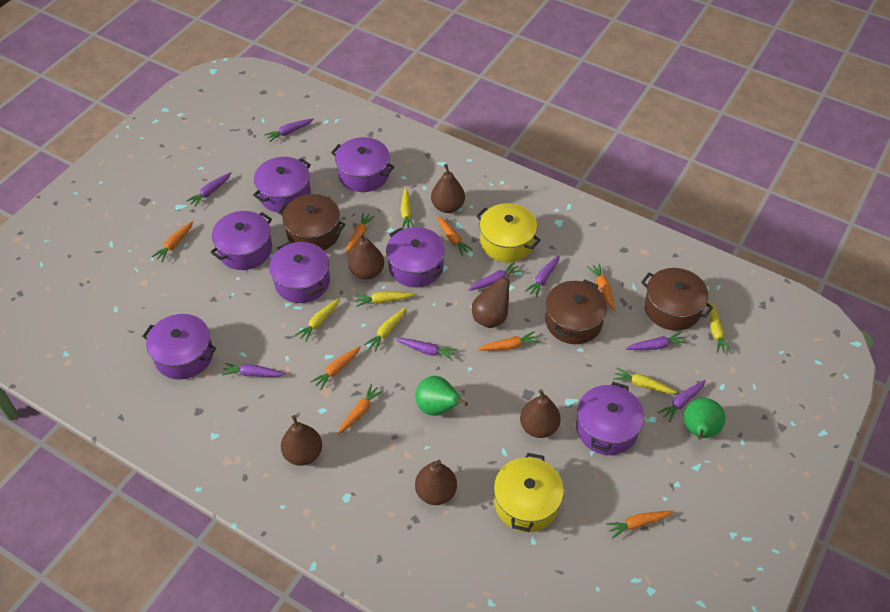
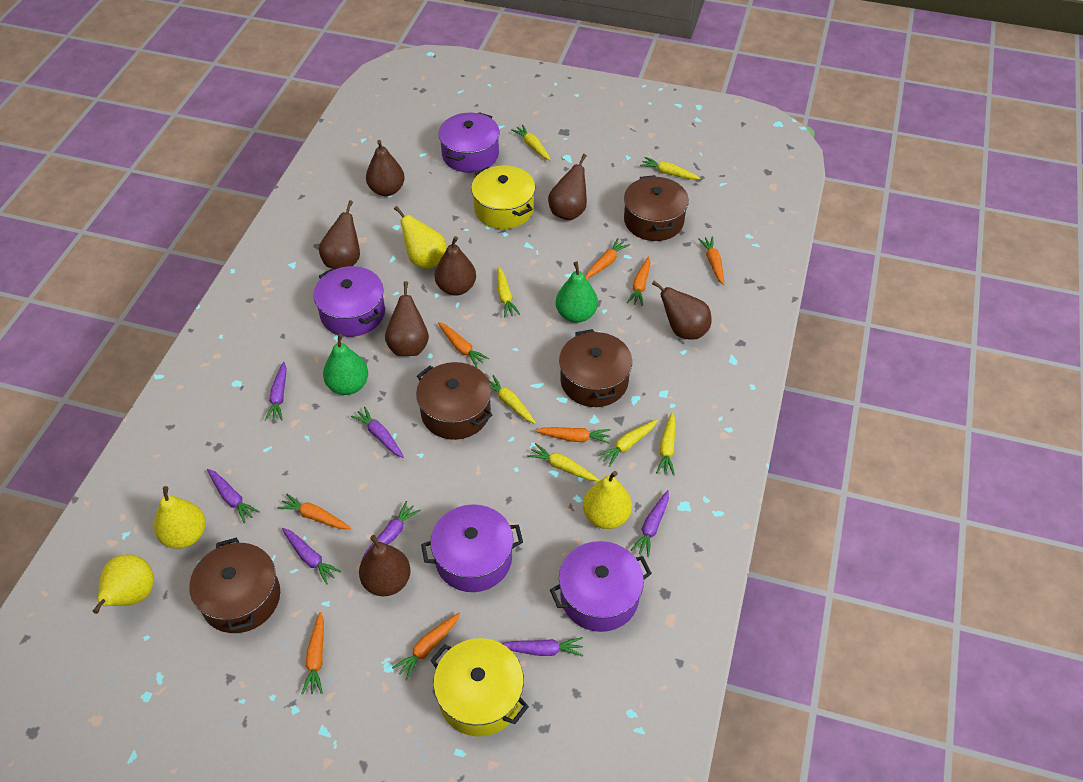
brown pear: [281,415,322,466] [348,233,384,280] [415,460,457,505] [431,164,465,213] [472,267,514,328] [520,389,561,438] = 6 -> [319,200,360,269] [359,535,411,596] [366,140,405,196] [385,281,429,356] [435,236,476,296] [548,154,587,220] [652,281,711,340] = 7
brown pot: [278,194,345,250] [545,279,608,344] [641,268,713,331] = 3 -> [189,537,280,633] [416,362,493,440] [559,329,632,407] [624,175,689,241] = 4
purple carrot: [186,172,231,207] [222,363,286,377] [264,118,314,142] [396,338,457,361] [469,262,522,291] [525,255,560,297] [625,332,687,350] [658,380,706,422] = 8 -> [207,469,260,523] [265,362,287,421] [282,528,341,585] [351,407,404,458] [361,501,421,562] [502,637,583,657] [631,490,669,557] = 7
purple pot: [142,314,216,379] [210,211,272,270] [253,157,311,213] [269,241,330,303] [331,137,394,192] [386,227,445,287] [576,382,644,455] = 7 -> [313,266,385,337] [421,504,523,592] [439,112,500,173] [550,541,652,632] = 4
yellow carrot: [295,298,340,342] [355,291,415,307] [364,307,407,352] [401,188,414,229] [613,368,677,394] [710,303,731,353] = 6 -> [489,375,536,424] [497,267,520,318] [511,125,551,161] [527,443,599,481] [597,419,658,467] [640,157,700,179] [656,412,675,476] = 7
yellow pear: none = 0 -> [93,554,154,614] [154,486,206,549] [394,206,447,269] [583,471,632,529] = 4

